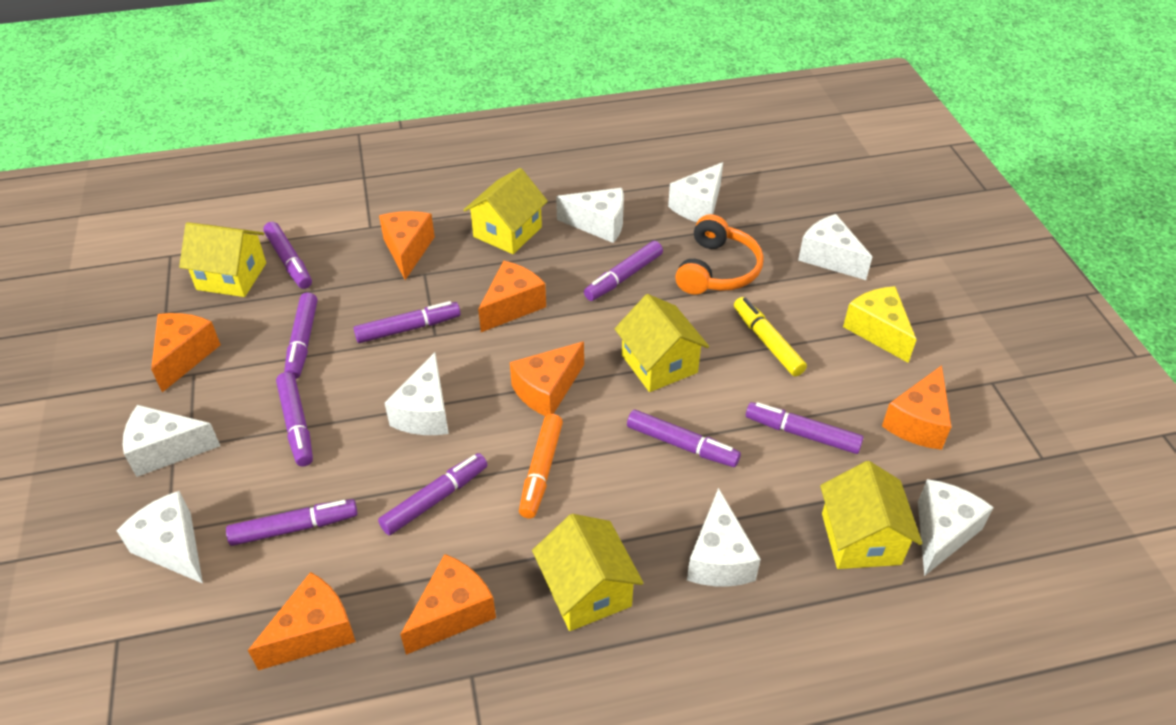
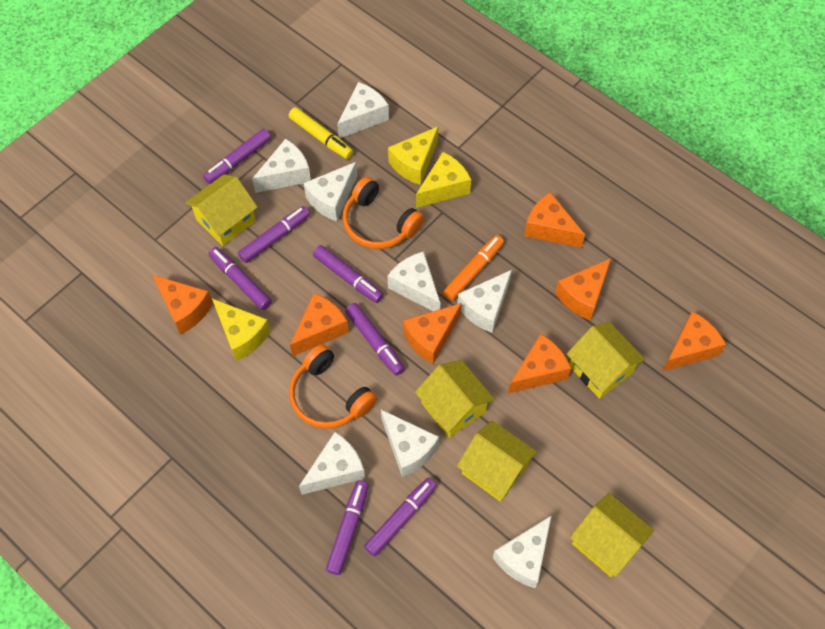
orange headphones: [675,214,764,295] = 1 -> [289,344,377,429] [342,177,424,249] = 2
purple marker: [226,499,358,546] [263,222,312,289] [276,372,313,466] [284,292,317,379] [353,301,461,343] [378,453,488,535] [584,241,663,301] [627,410,741,467] [746,402,864,454] = 9 -> [203,128,271,184] [209,247,272,310] [238,206,310,263] [313,245,384,303] [326,481,369,575] [345,303,405,376] [364,478,437,557] = 7
yellow cheese: [843,286,917,363] = 1 -> [212,299,271,361] [388,126,439,185] [416,152,471,208] = 3

